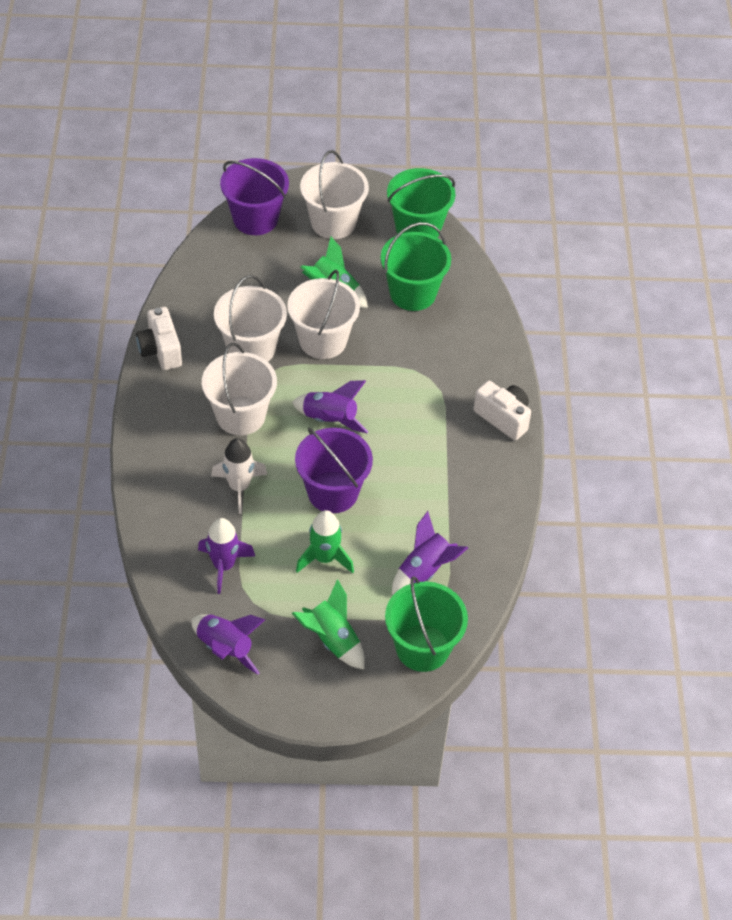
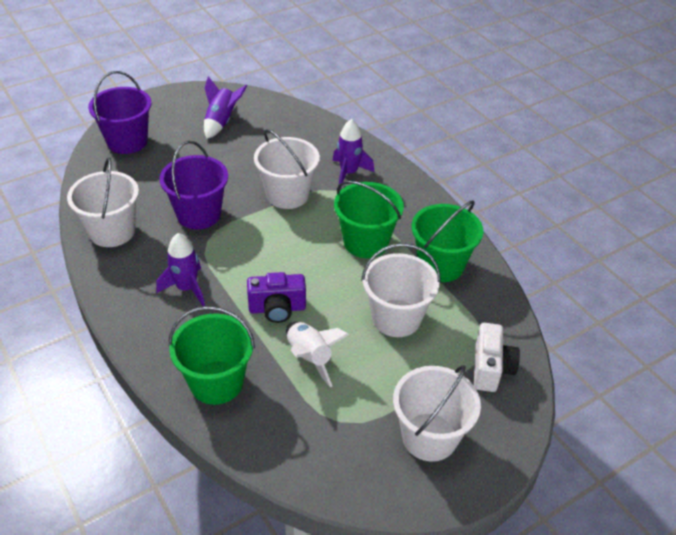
green rocket: [292,579,365,669] [296,510,354,574] [300,237,368,308] = 3 -> none = 0
purple camera: none = 0 -> [247,272,306,323] = 1
purple rocket: [191,614,265,675] [198,518,255,594] [292,380,369,433] [392,511,468,595] = 4 -> [156,233,205,306] [204,76,247,139] [333,119,374,189] = 3
white camera: [136,307,182,370] [473,381,531,440] = 2 -> [474,323,520,392] = 1

